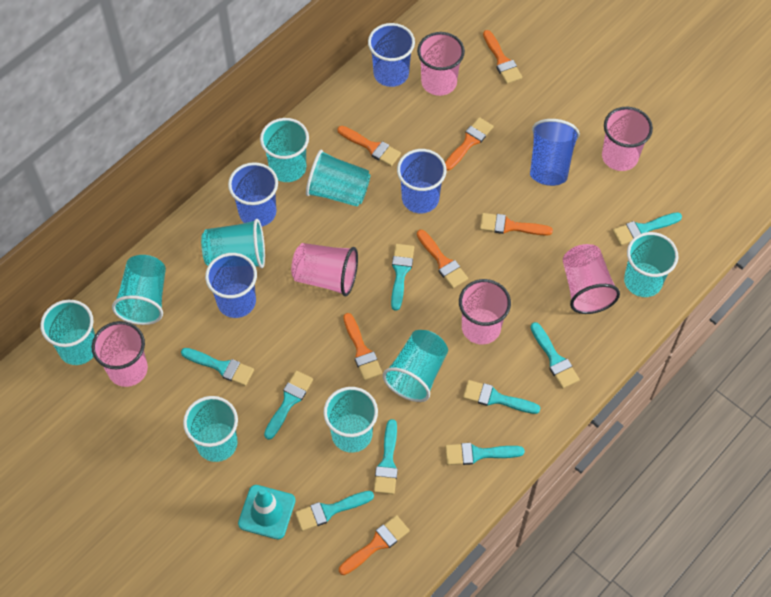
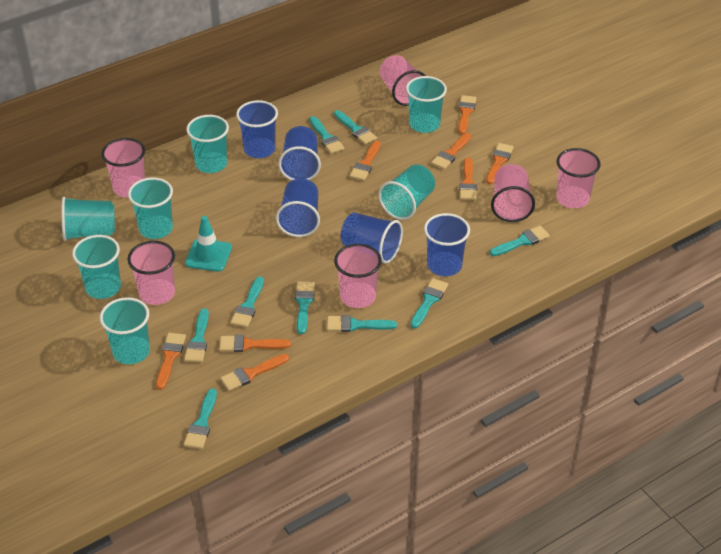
orange brush: [337,126,401,166] [339,515,410,575] [343,313,382,381] [417,230,468,288] [445,117,494,170] [480,213,553,236] [483,30,522,84] = 7 -> [156,333,186,390] [219,335,291,352] [220,354,289,391] [349,141,381,181] [431,133,471,169] [458,95,476,134] [459,158,477,200] [486,143,514,184] = 8
turquoise cup: [40,300,95,365] [112,255,166,325] [183,396,238,462] [201,219,265,268] [260,118,309,182] [306,150,371,207] [323,387,378,453] [383,330,448,402] [624,232,678,297] = 9 -> [61,197,115,241] [72,235,121,299] [100,297,150,364] [128,177,173,239] [186,115,229,173] [378,164,435,220] [406,76,447,133] = 7

